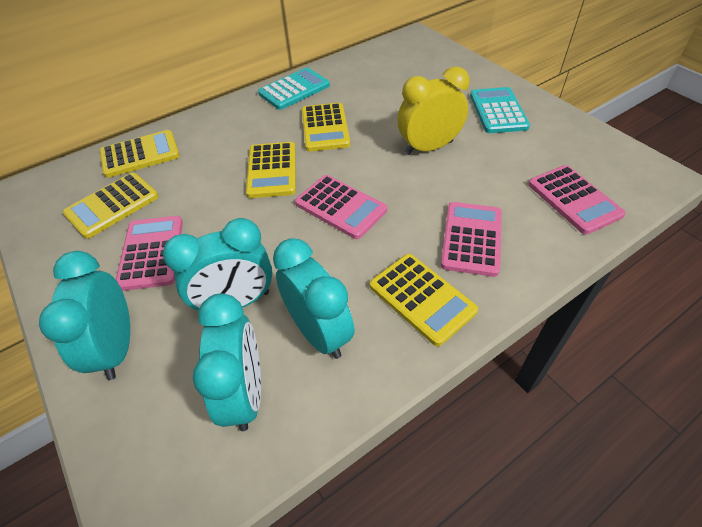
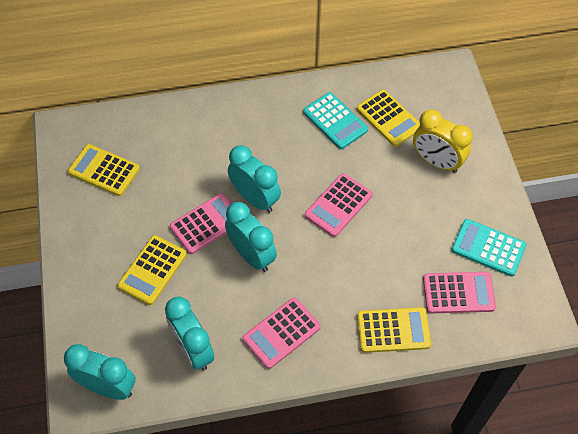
yellow calculator: [63,173,159,239] [100,130,180,178] [246,142,296,198] [302,103,350,152] [370,254,478,346] = 5 -> [68,144,140,196] [117,235,187,305] [357,90,420,147] [357,307,431,353] = 4

